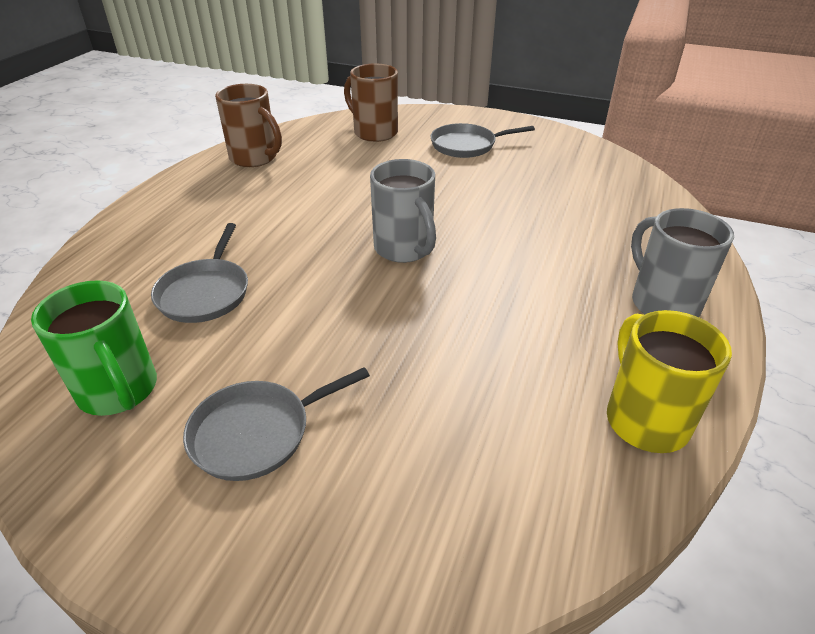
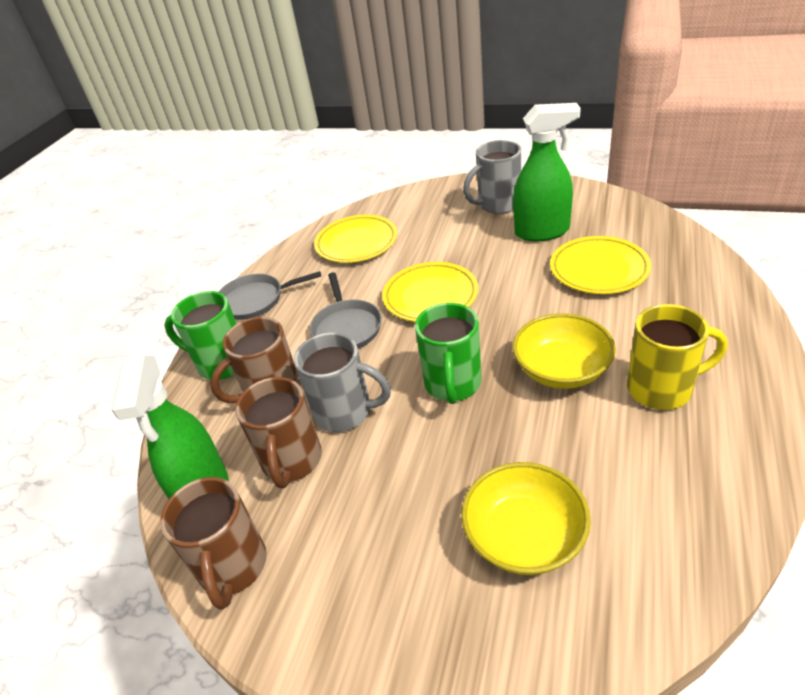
brown mug: [215,84,282,167] [344,63,398,142] = 2 -> [160,477,267,610] [210,317,301,403] [236,377,322,488] = 3
green mug: [31,280,157,416] = 1 -> [165,291,237,380] [415,303,482,404] = 2
green spray bottle: none = 0 -> [112,355,229,499] [513,103,581,241] = 2
grey pan: [151,223,248,323] [183,367,370,481] [431,123,535,158] = 3 -> [219,271,321,320] [310,272,382,348] = 2
yellow bowl: none = 0 -> [461,462,591,575] [513,313,616,389] = 2
yellow plate: none = 0 -> [314,215,397,263] [382,262,478,322] [550,236,651,294] = 3

